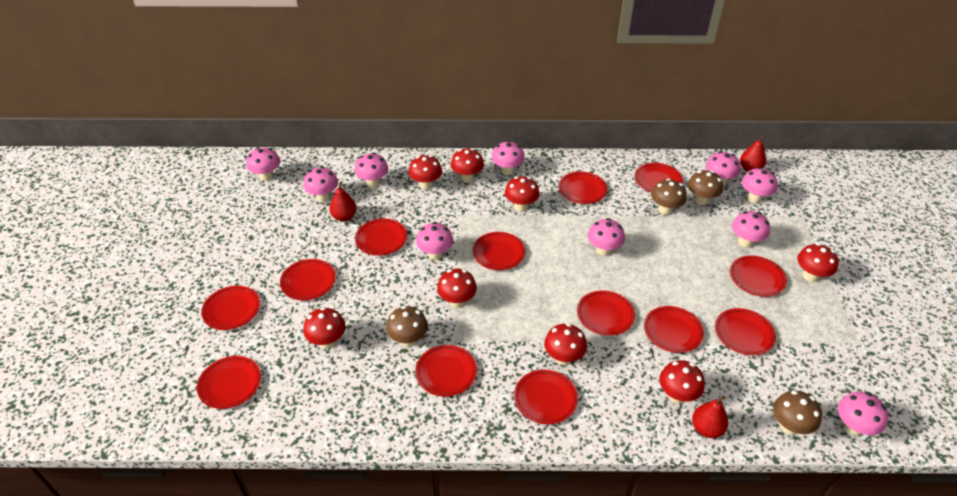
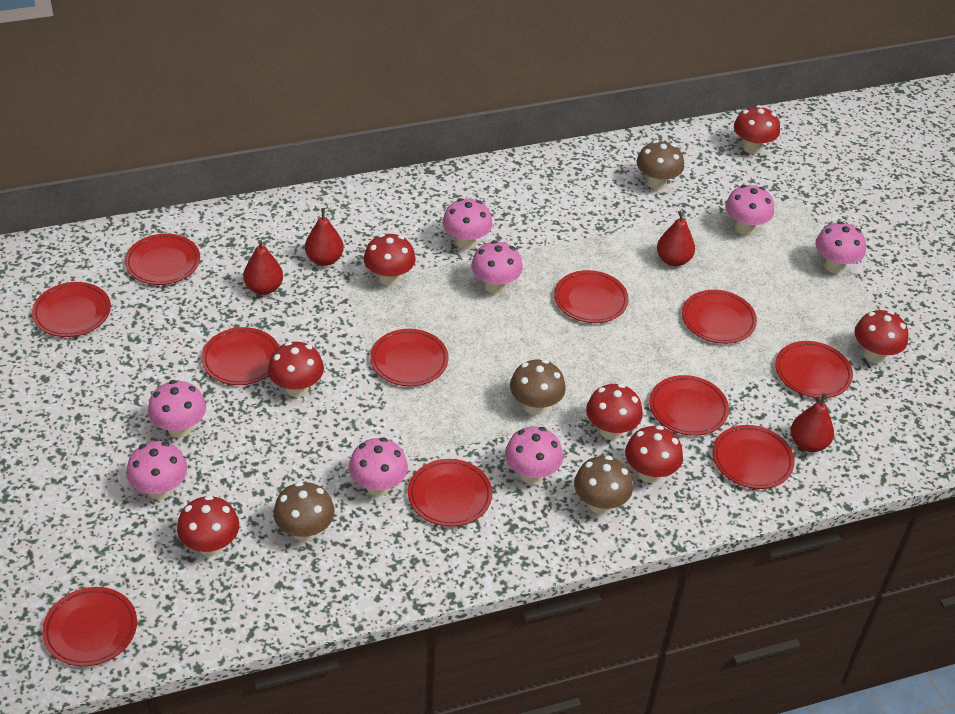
pink mushroom: [246,147,280,181] [303,167,338,202] [355,153,388,188] [416,222,453,260] [492,141,525,175] [588,218,625,256] [706,151,741,186] [732,211,770,248] [742,167,778,203] [838,391,888,436] = 10 -> [126,441,187,500] [148,380,206,438] [349,437,408,496] [442,198,493,250] [471,240,523,294] [505,427,563,484] [725,185,774,235] [815,221,866,273] = 8
red mushroom: [303,307,345,349] [409,155,442,190] [437,269,477,308] [451,148,484,182] [505,176,540,212] [544,323,587,365] [659,360,705,403] [797,243,839,282] = 8 -> [177,495,239,557] [268,341,324,397] [364,234,415,286] [586,384,643,440] [625,425,683,483] [734,105,780,154] [854,310,908,363] = 7
red pear: [329,182,357,221] [692,396,728,438] [740,135,766,172] = 3 -> [243,240,283,295] [305,208,344,266] [657,211,695,266] [791,393,834,452] = 4
red plate: [197,356,261,409] [201,286,260,330] [280,259,336,300] [355,218,407,256] [415,345,477,397] [472,232,525,270] [514,370,578,424] [558,172,607,204] [577,291,635,336] [634,163,683,192] [644,306,704,353] [715,308,776,355] [730,256,787,297] = 13 -> [32,282,111,337] [42,587,137,667] [125,234,200,285] [201,327,279,385] [370,329,449,386] [408,459,492,527] [554,270,629,323] [649,375,729,436] [682,290,757,344] [713,425,795,489] [775,341,853,398] = 11

